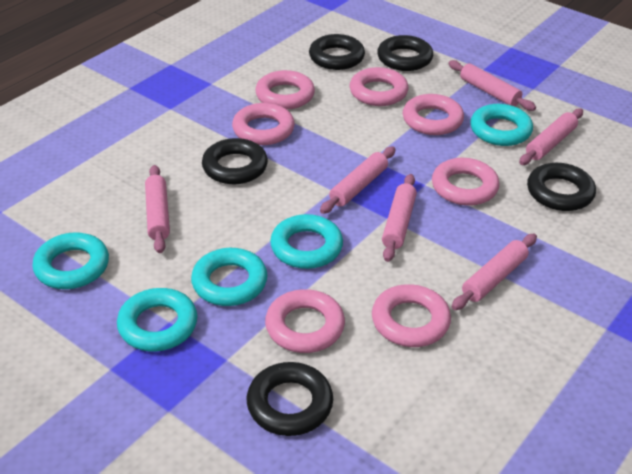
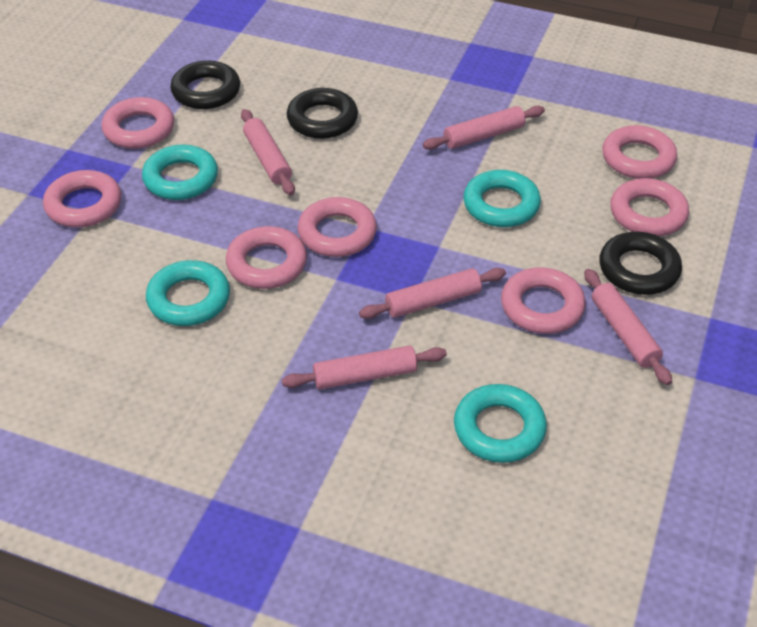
black ring: [202,138,268,184] [247,362,333,436] [309,34,365,70] [377,35,433,71] [527,163,596,211] = 5 -> [170,61,240,109] [287,88,358,139] [599,232,682,295] = 3
pink rolling pin: [145,165,170,253] [320,147,396,214] [382,174,417,262] [448,60,536,111] [452,234,537,310] [519,108,583,165] = 6 -> [241,109,295,195] [282,346,447,389] [359,268,506,319] [423,106,545,150] [584,269,672,385] = 5
turquoise ring: [32,232,109,289] [117,288,197,351] [191,248,268,306] [270,214,343,269] [470,104,533,146] = 5 -> [142,145,218,200] [146,260,230,326] [454,384,547,463] [463,170,541,227] = 4

